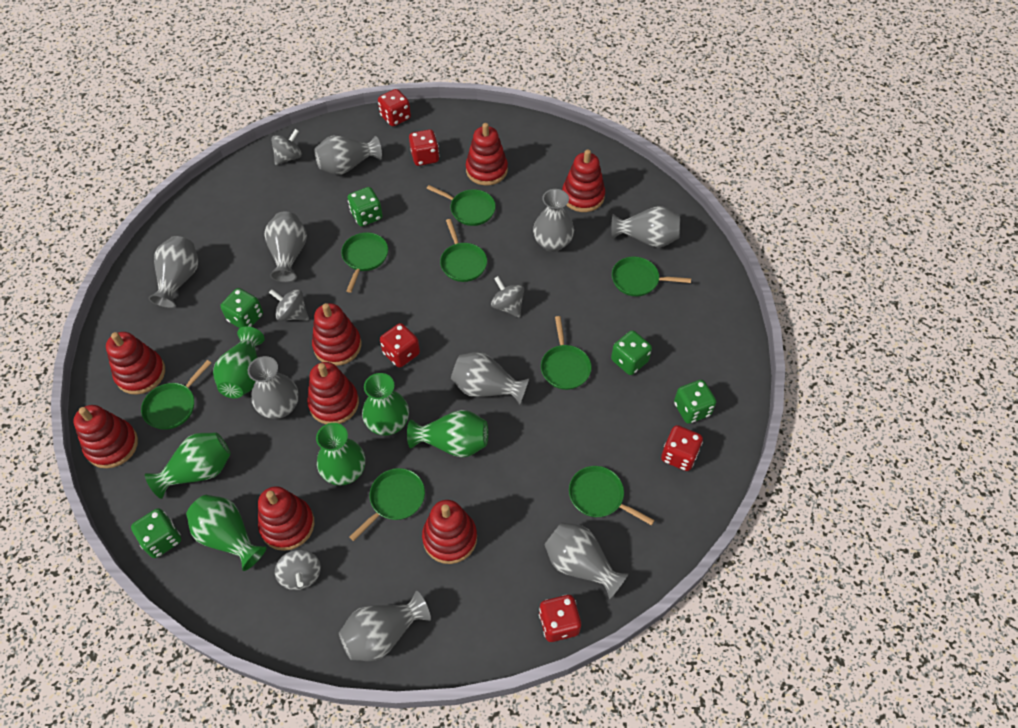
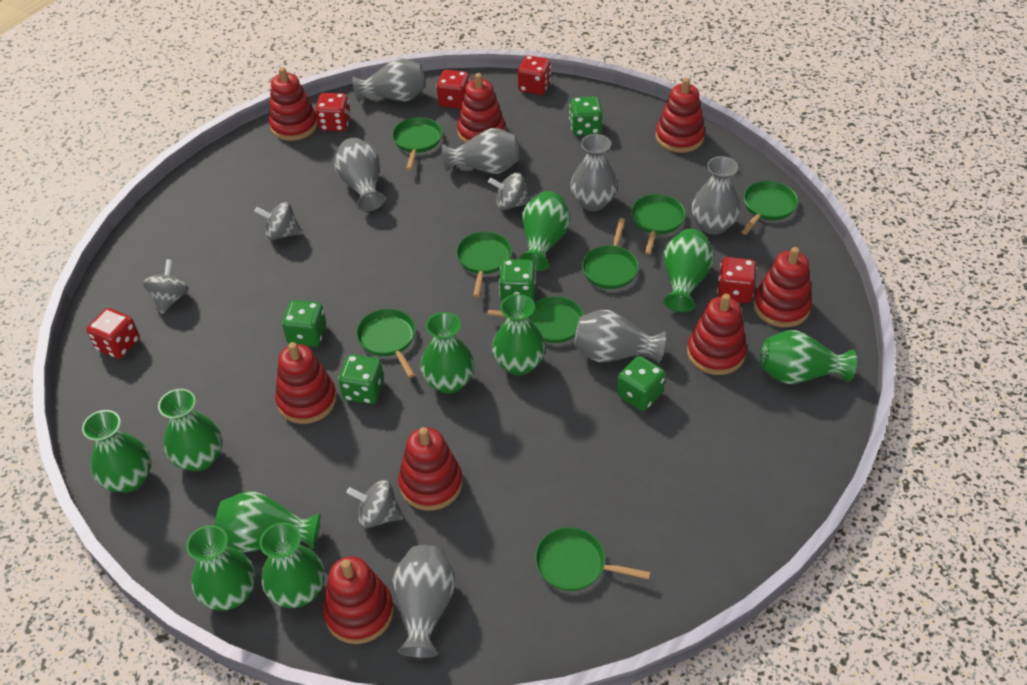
green vase: [145,432,231,499] [186,495,266,571] [213,326,265,398] [316,423,365,485] [362,373,409,436] [407,410,488,457] = 6 -> [82,410,151,493] [158,389,222,471] [186,525,256,611] [215,491,320,552] [260,523,325,608] [420,312,475,394] [492,294,546,376] [519,191,570,271] [663,229,714,312] [760,330,857,384] = 10
grey vase: [148,236,198,308] [248,356,299,419] [264,212,307,282] [315,136,382,175] [339,591,431,661] [451,352,529,404] [533,189,574,252] [544,522,629,599] [611,206,680,247] = 9 -> [334,138,385,212] [352,58,426,102] [392,545,456,658] [442,128,519,174] [571,134,618,211] [574,310,666,364] [692,156,740,235] = 7

